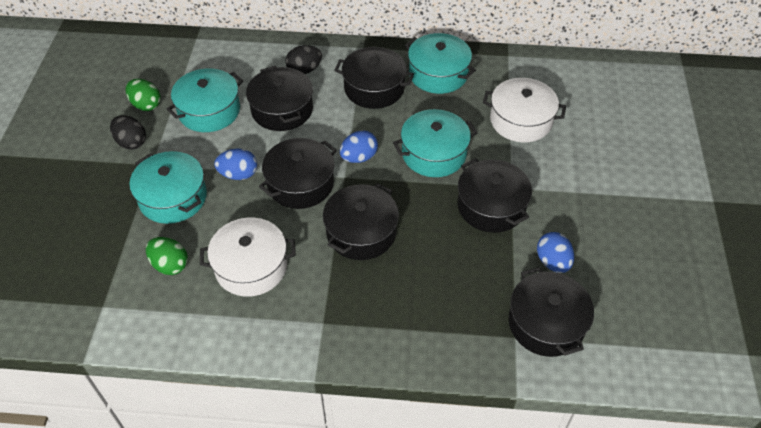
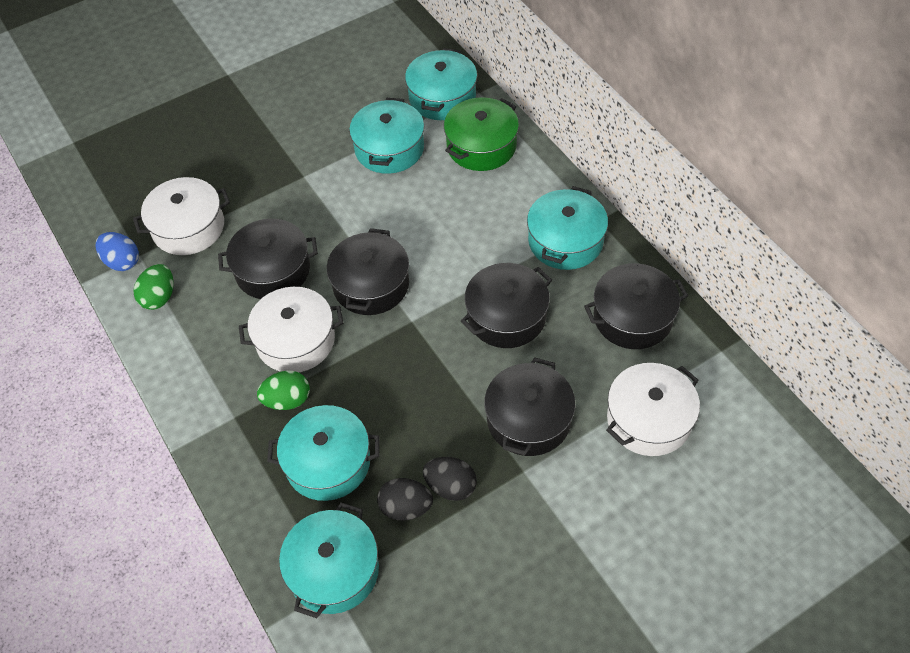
black pot: [246,66,313,131] [259,138,337,209] [323,183,399,260] [335,47,414,109] [457,158,532,233] [509,267,594,357] = 6 -> [218,218,318,299] [327,228,409,315] [461,263,552,348] [484,357,575,456] [584,263,688,349] = 5
blue egg: [214,149,257,180] [340,130,378,163] [537,232,574,273] = 3 -> [96,232,139,271] = 1
green pot: none = 0 -> [444,97,519,171] = 1
turquoise pot: [129,151,207,224] [166,68,243,132] [393,109,477,177] [405,33,476,94] = 4 -> [267,405,380,501] [279,502,379,618] [349,98,424,174] [405,48,477,120] [527,186,608,270] = 5
white pot: [200,217,296,297] [483,78,566,143] = 2 -> [133,177,230,255] [239,287,343,372] [606,363,700,456] = 3

